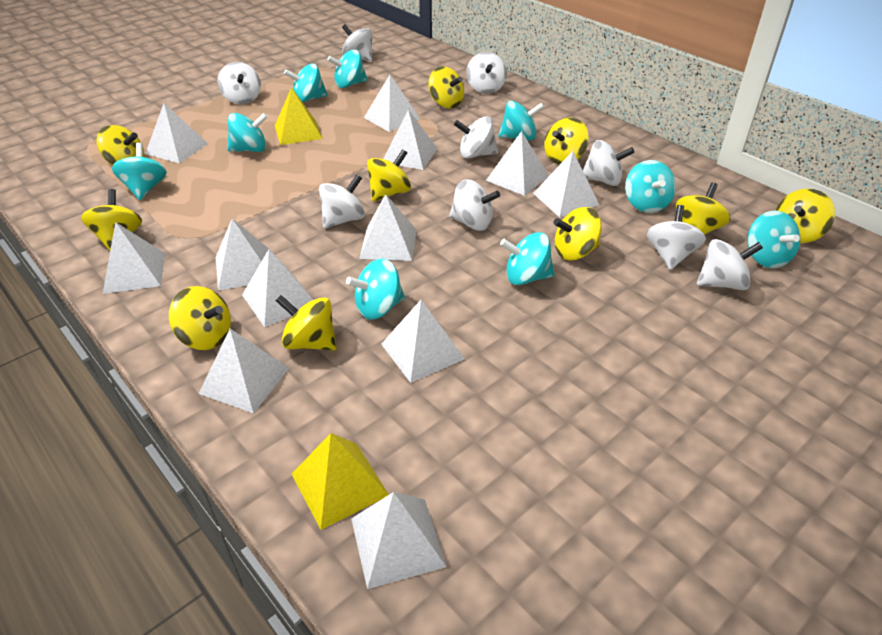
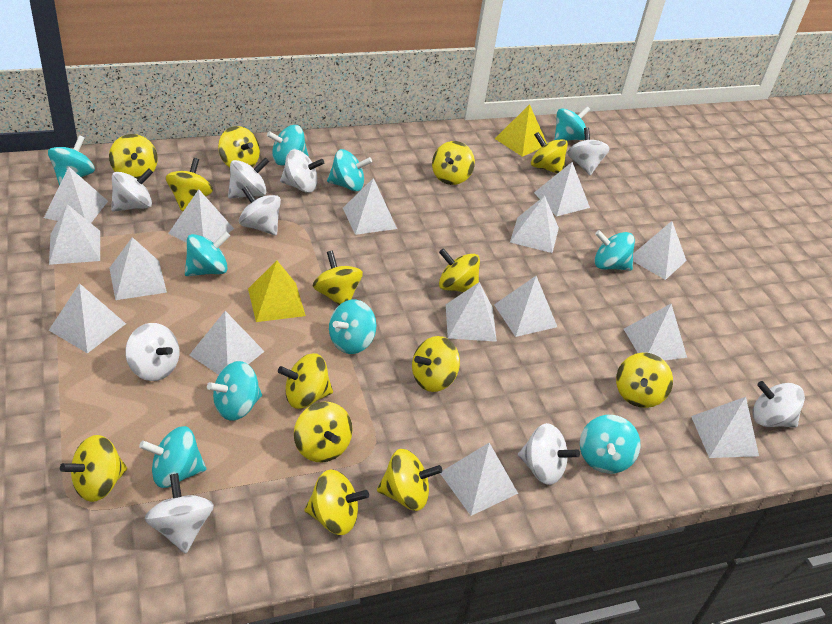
turquoise spinning top: [112,143,167,200] [227,113,268,152] [284,63,328,102] [327,50,367,88] [346,259,405,320] [498,101,544,140] [500,232,555,285] [625,160,676,213] [747,211,800,268] = 9 -> [48,135,95,185] [139,426,206,488] [185,232,230,276] [207,361,262,421] [267,125,309,166] [327,149,372,191] [329,300,376,354] [554,106,590,141] [580,415,641,474] [594,230,635,271] = 10
white pyramid: [103,222,165,294] [145,103,208,163] [199,329,289,413] [215,219,269,290] [242,249,313,327] [351,492,446,589] [359,194,417,261] [364,75,420,132] [381,300,464,383] [384,109,437,170] [486,131,549,196] [533,151,599,217] = 12 -> [44,167,108,223] [49,204,100,265] [49,283,126,353] [109,237,167,300] [168,189,234,243] [189,311,265,375] [343,178,397,235] [440,443,518,516] [446,282,497,342] [494,276,557,337] [510,196,559,253] [534,162,590,216] [624,304,687,361] [633,221,687,280] [691,397,759,458] = 15
yellow spinning top: [81,189,142,251] [97,125,144,165] [169,286,231,350] [275,295,337,351] [367,149,411,201] [428,66,464,108] [544,118,589,165] [553,207,602,260] [676,183,731,235] [775,189,835,243] = 10 -> [60,435,127,502] [109,134,158,180] [166,158,213,211] [218,126,260,168] [278,353,333,409] [294,402,353,462] [304,470,369,535] [313,251,363,305] [377,449,442,511] [412,336,460,392] [432,141,475,185] [439,248,480,292] [531,132,568,174] [616,353,673,408] = 14

